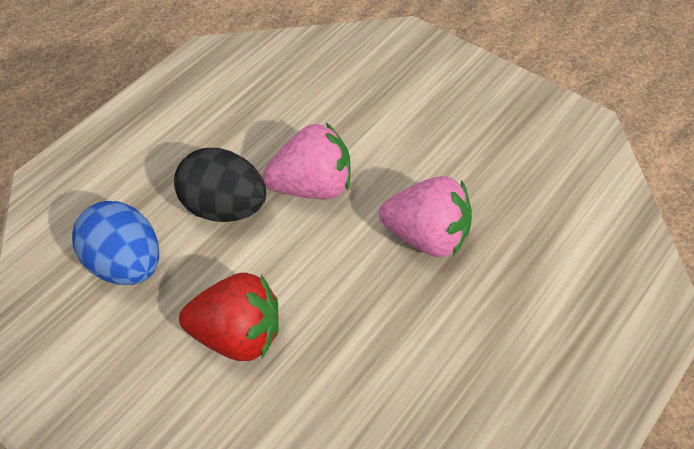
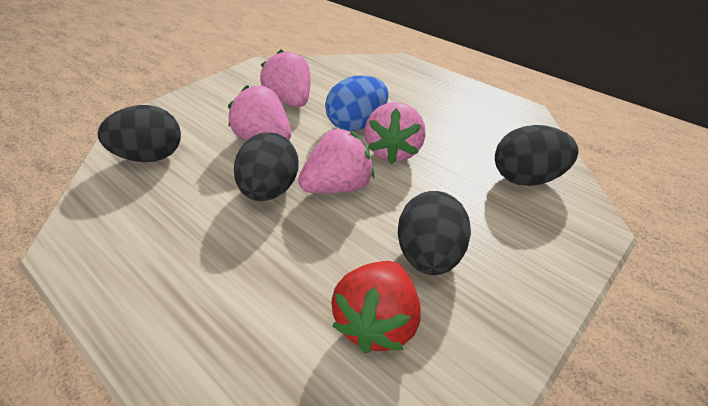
black egg: [174,148,266,222] = 1 -> [98,105,181,162] [234,132,299,201] [398,191,471,275] [495,125,579,186] = 4
pink strawberry: [263,123,350,199] [379,176,472,257] = 2 -> [228,85,291,140] [260,50,311,107] [298,129,374,194] [365,102,425,164] = 4

